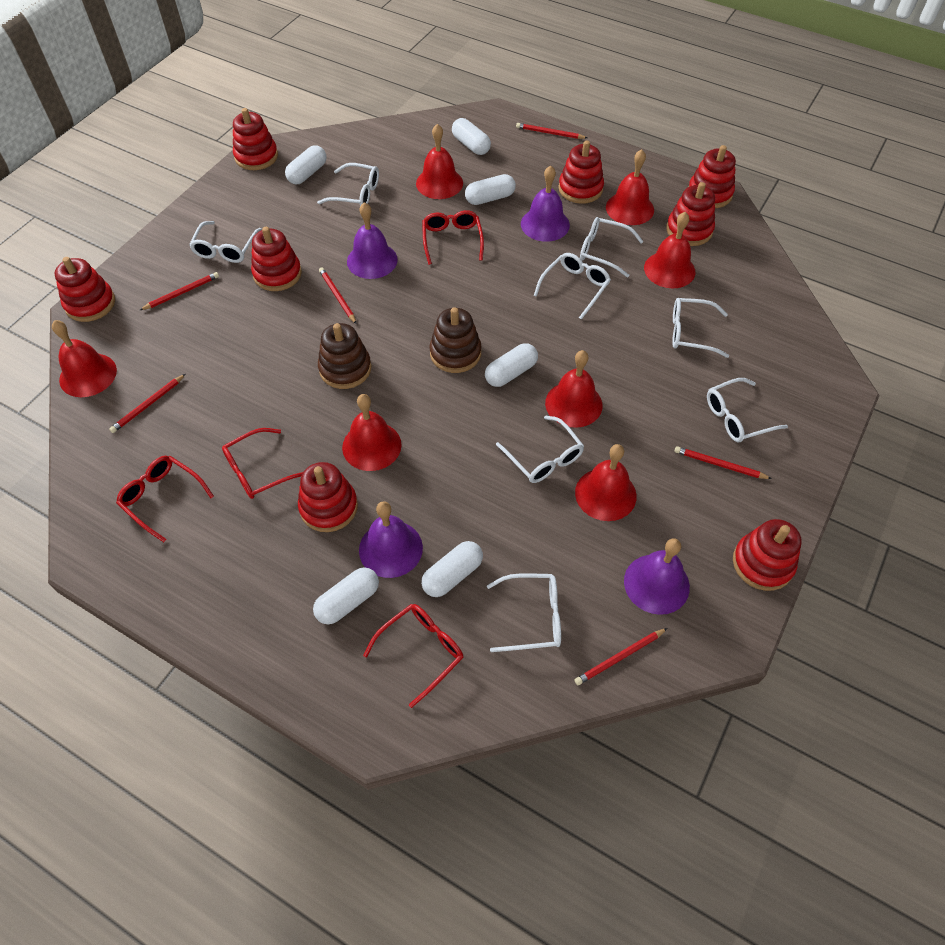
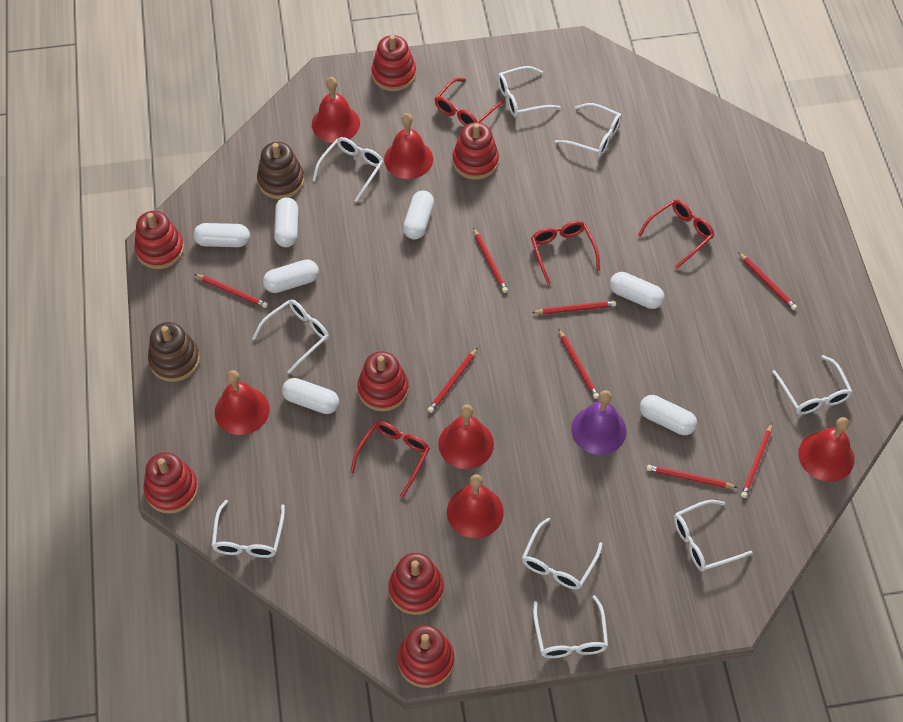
purple bell: [347,202,398,279] [359,501,423,578] [521,166,570,242] [624,538,690,615] = 4 -> [571,390,627,455] = 1
red bell: [52,320,117,397] [342,394,402,471] [416,124,463,199] [545,350,602,428] [575,444,637,521] [606,149,654,225] [644,212,695,288] = 7 -> [215,370,269,435] [312,77,360,143] [384,113,433,179] [438,405,494,469] [447,474,504,538] [798,417,854,482] = 6
red pencil: [109,374,185,433] [140,272,219,310] [319,268,356,324] [516,123,587,139] [574,628,667,685] [674,446,772,479] = 6 -> [194,274,268,308] [428,347,478,413] [473,227,508,293] [532,301,616,314] [558,328,599,399] [647,465,738,488] [738,252,797,310] [741,423,772,498] = 8
red stacking toy: [54,257,115,322] [233,108,278,170] [251,227,302,291] [298,462,358,532] [559,140,604,204] [666,182,715,246] [689,145,736,208] [733,519,802,591] = 8 -> [134,211,184,269] [144,452,198,514] [357,351,409,412] [372,35,416,91] [388,553,444,615] [398,625,454,688] [453,122,499,180] = 7
white capsule: [285,145,327,184] [313,567,379,624] [421,541,483,597] [452,118,491,155] [465,174,516,205] [485,343,538,387] = 6 -> [193,223,250,247] [263,259,319,293] [274,197,298,247] [282,378,339,414] [403,190,434,240] [610,272,665,309] [640,395,697,435] = 7
white glasses: [189,221,262,263] [317,163,379,206] [487,573,561,652] [496,416,584,483] [534,253,611,320] [580,217,644,277] [672,298,729,358] [707,378,788,442] = 8 -> [211,500,285,558] [252,299,329,374] [312,137,384,202] [498,66,560,117] [522,518,603,590] [533,595,608,658] [555,103,622,157] [674,500,753,571] [772,355,853,415] = 9

